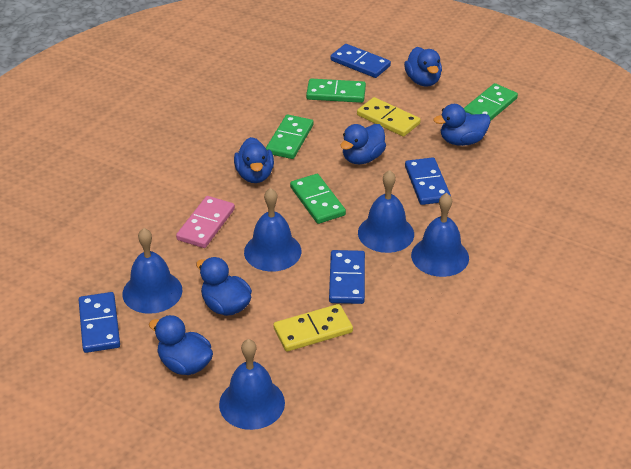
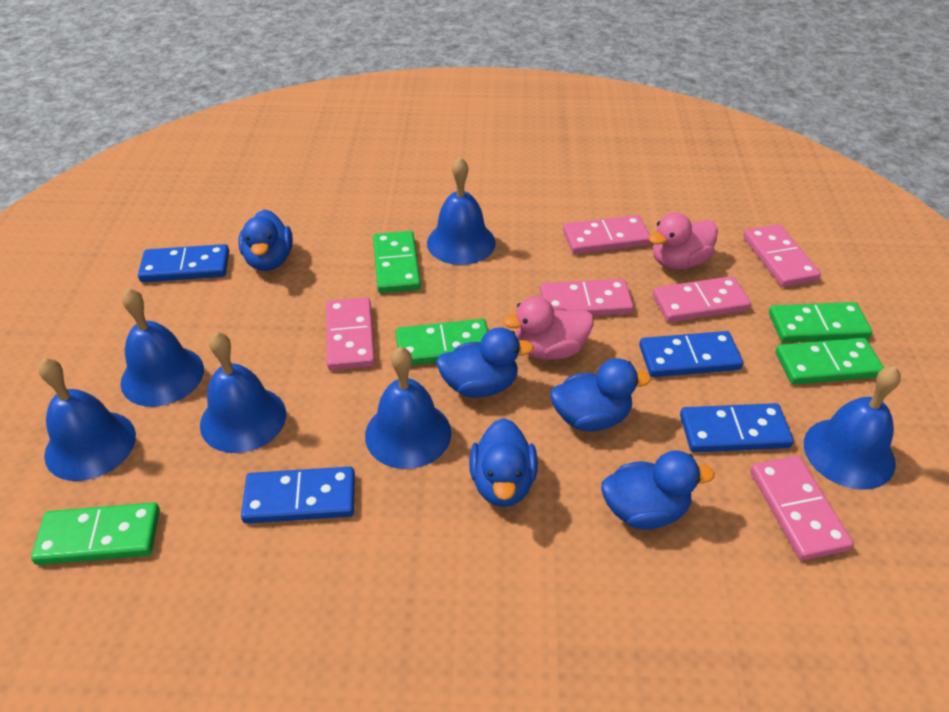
blue bell: [123,228,182,314] [219,339,285,430] [244,188,301,272] [358,170,414,253] [411,193,469,277] = 5 -> [38,358,136,481] [120,288,204,407] [200,332,286,453] [365,347,451,469] [427,157,496,265] [804,366,901,490] = 6
blue duck: [149,315,213,375] [196,257,252,316] [234,137,274,183] [340,124,386,164] [404,47,442,86] [433,104,490,146] = 6 -> [238,209,293,271] [436,327,534,398] [469,418,538,507] [550,358,651,432] [601,450,715,529] = 5
green domino: [266,115,313,159] [290,174,346,224] [306,78,366,103] [464,83,518,121] = 4 -> [31,502,160,565] [373,231,421,293] [395,319,488,365] [769,302,873,343] [776,338,884,385] = 5
pink domino: [176,196,235,248] = 1 -> [326,297,375,370] [540,279,634,316] [563,215,651,254] [653,276,751,322] [743,224,821,287] [750,456,853,561] = 6
pink duck: none = 0 -> [503,296,594,360] [648,212,718,270] = 2
yellow domino: [274,304,353,352] [357,97,421,137] = 2 -> none = 0

